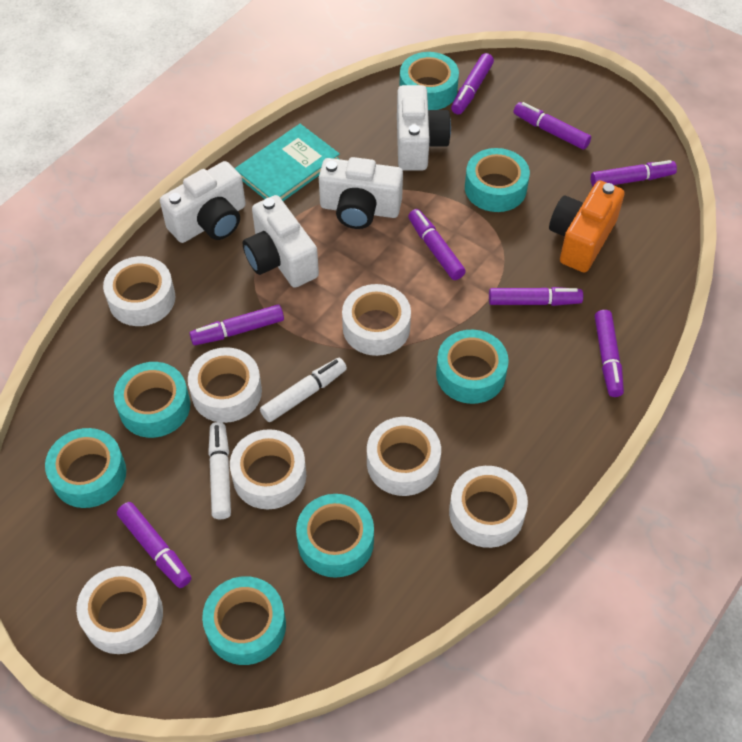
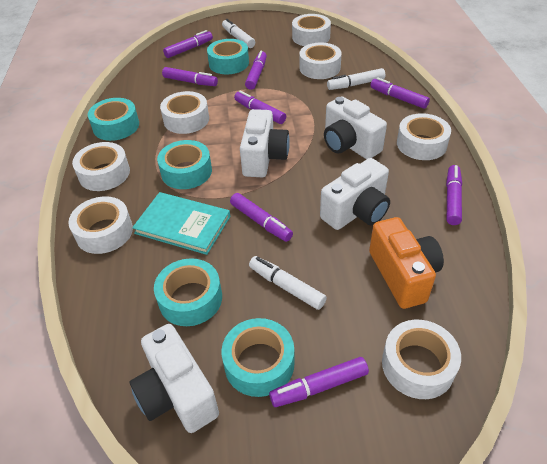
turquoise tape: [45,428,126,508] [114,362,190,438] [202,576,286,665] [296,494,374,578] [399,52,459,110] [436,330,509,404] [465,148,530,212] = 7 -> [88,98,139,141] [154,258,222,326] [157,140,212,189] [207,39,249,74] [221,318,295,397] = 5
white marker: [208,422,231,519] [260,358,347,422] = 2 -> [222,19,255,48] [249,256,327,310] [327,68,385,90] = 3

